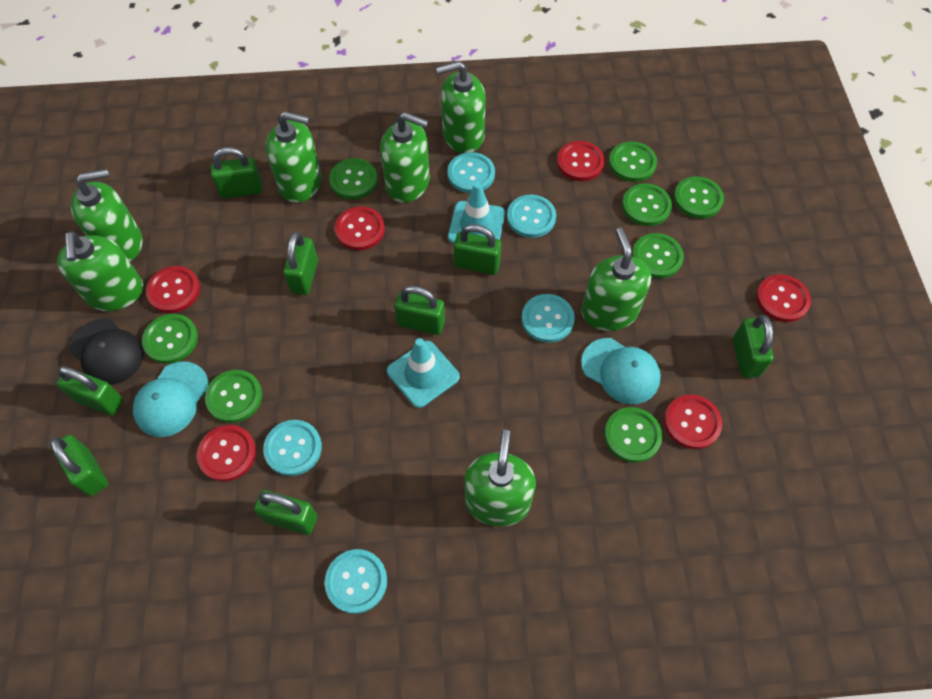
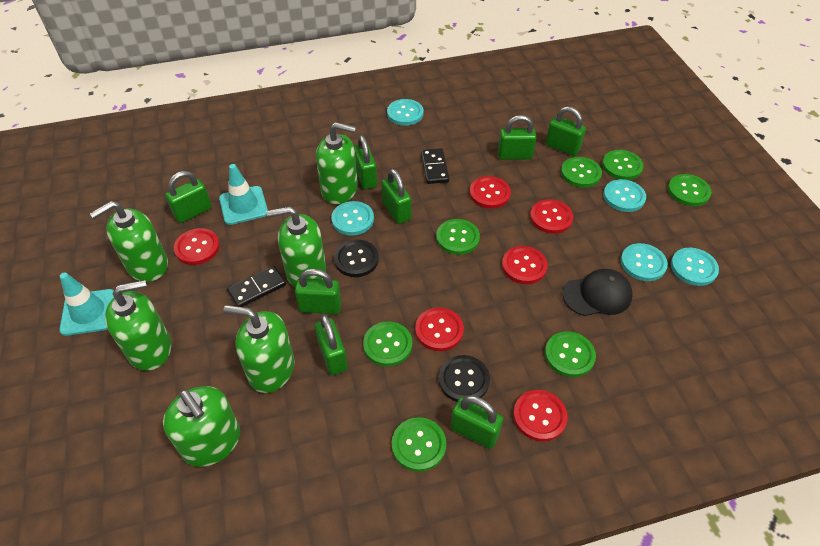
black button: none = 0 -> [334,240,379,277] [438,355,490,402] = 2
black domino: none = 0 -> [227,265,286,307] [421,148,449,184] = 2
green button: [142,314,198,364] [205,370,262,423] [329,158,378,199] [604,407,662,463] [609,141,657,182] [622,183,672,226] [632,233,684,279] [674,176,724,219] = 8 -> [363,321,412,367] [392,417,446,472] [436,219,480,255] [545,331,596,377] [561,157,602,188] [602,150,643,180] [668,174,711,206] = 7
green soap dispenser: [57,231,143,311] [71,169,143,261] [266,111,322,203] [380,112,430,203] [436,61,486,153] [465,430,536,527] [581,228,651,331] = 7 -> [90,201,168,282] [105,280,171,371] [163,386,240,467] [223,305,295,393] [267,206,326,288] [316,122,358,204] = 6
turquoise cap: [133,361,209,437] [581,338,661,404] = 2 -> none = 0

